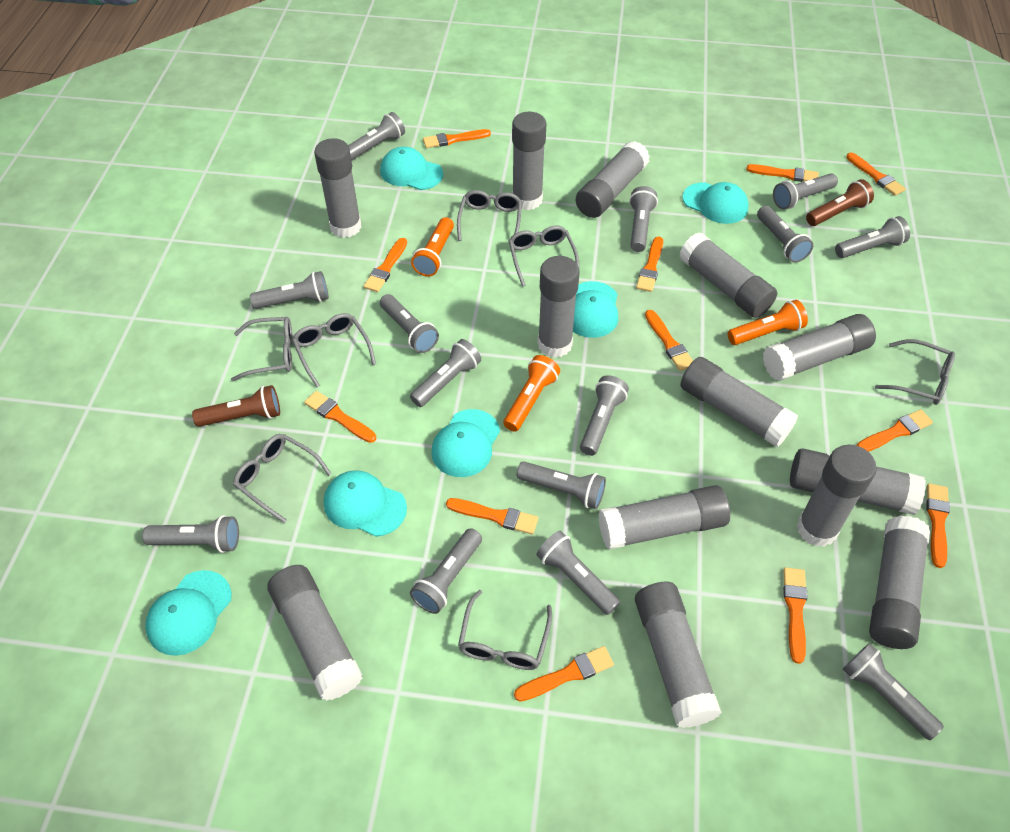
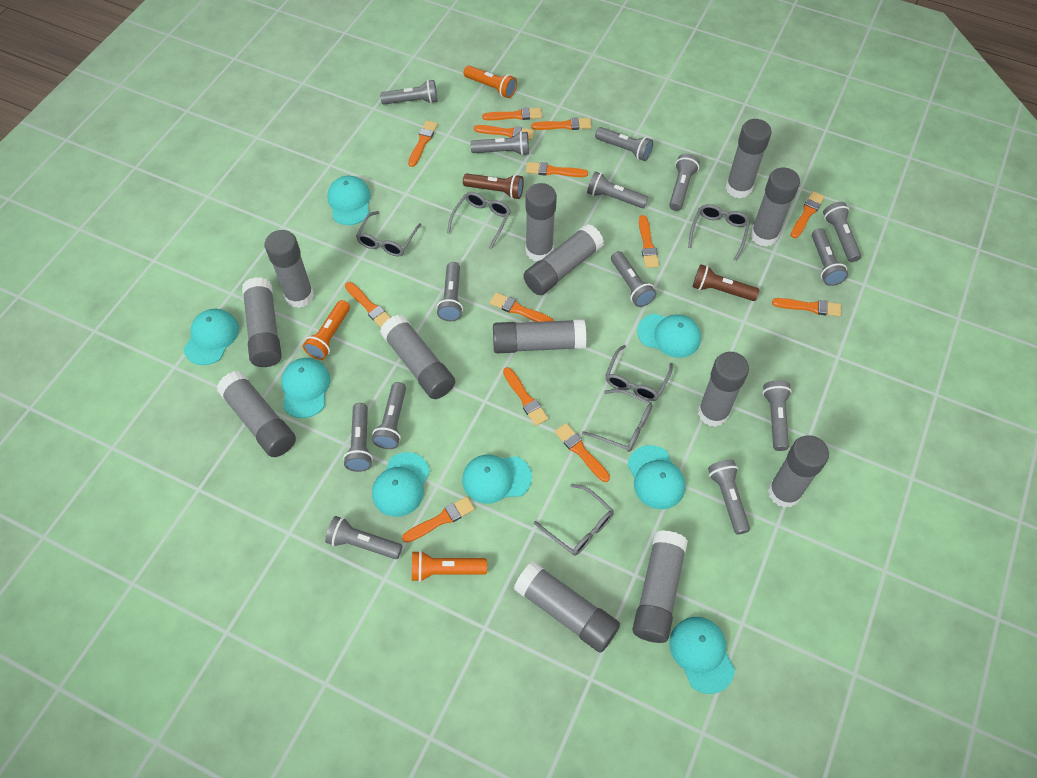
grey glasses: [231,317,292,381] [233,434,331,523] [292,313,376,387] [457,190,522,241] [458,590,552,670] [509,225,579,287] [875,339,955,405] = 7 -> [356,211,421,256] [447,192,511,249] [534,484,614,556] [582,389,653,452] [605,345,673,401] [688,204,750,261] = 6
orange brush: [304,391,376,443] [364,238,407,292] [423,129,491,148] [446,498,538,534] [514,646,614,701] [636,236,663,292] [645,310,693,371] [746,164,819,182] [783,567,808,664] [846,153,906,196] [856,409,933,452] [926,483,950,568] = 12 -> [345,282,391,327] [402,496,475,543] [408,120,438,167] [474,125,534,140] [482,107,542,120] [490,293,554,322] [503,367,548,426] [526,162,588,177] [531,117,592,130] [555,423,610,482] [639,215,659,268] [772,298,841,317] [791,191,825,238] = 13
turquoise cap: [145,570,232,656] [324,470,407,537] [380,147,443,190] [431,409,500,477] [573,281,618,338] [682,182,749,224] = 6 -> [184,309,239,365] [281,358,330,418] [327,176,371,225] [372,452,430,517] [462,455,532,504] [627,445,685,509] [637,313,701,358] [669,617,735,694] = 8

